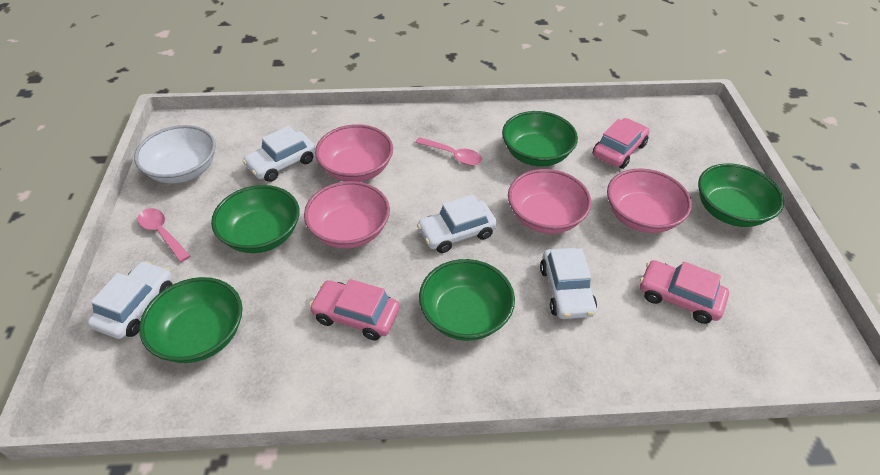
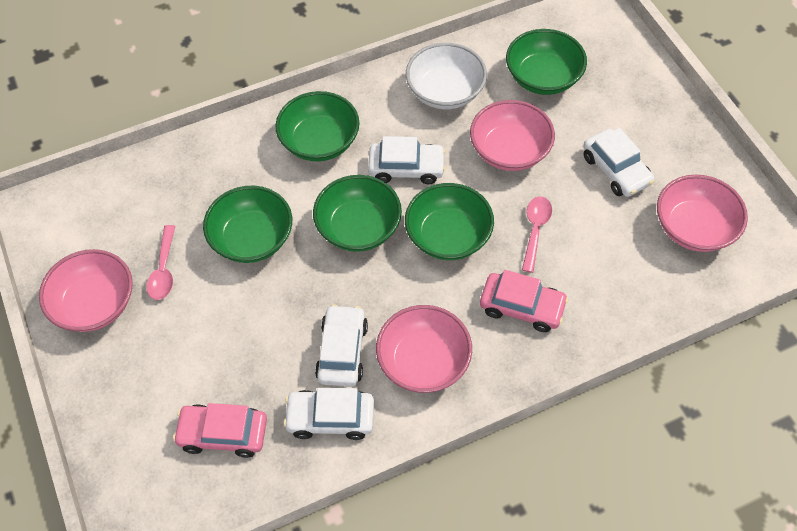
pink car: [309,279,400,340] [593,118,650,169] [640,260,729,324] = 3 -> [173,403,267,458] [480,270,568,332] = 2

